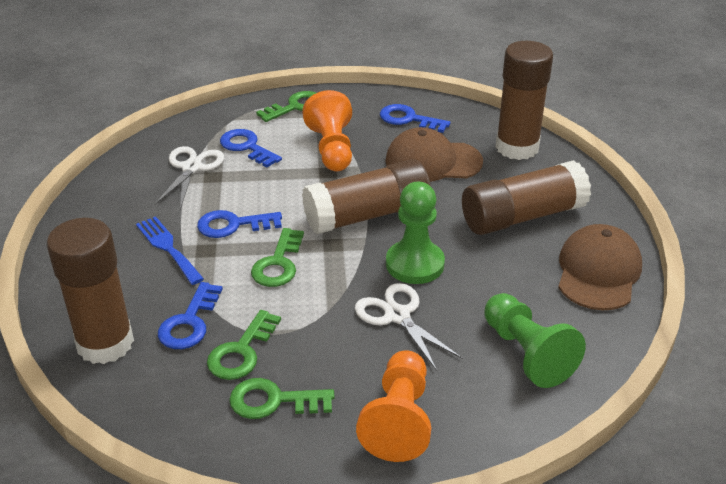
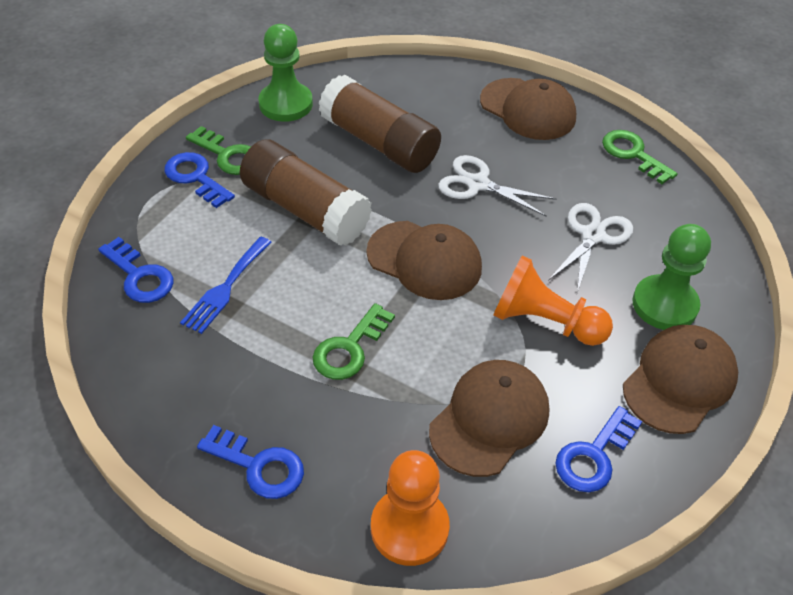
brown cap: [385,127,483,182] [558,224,642,310] = 2 -> [366,221,482,300] [429,360,549,477] [480,78,576,140] [623,325,738,434] = 4
brown glue stick: [47,218,134,364] [302,159,431,234] [462,160,591,235] [495,41,553,160] = 4 -> [240,139,372,246] [319,75,441,173] = 2
green key: [207,310,281,380] [229,378,335,419] [251,228,304,287] [256,91,316,122] = 4 -> [186,126,251,175] [312,303,395,380] [602,130,678,184] = 3

